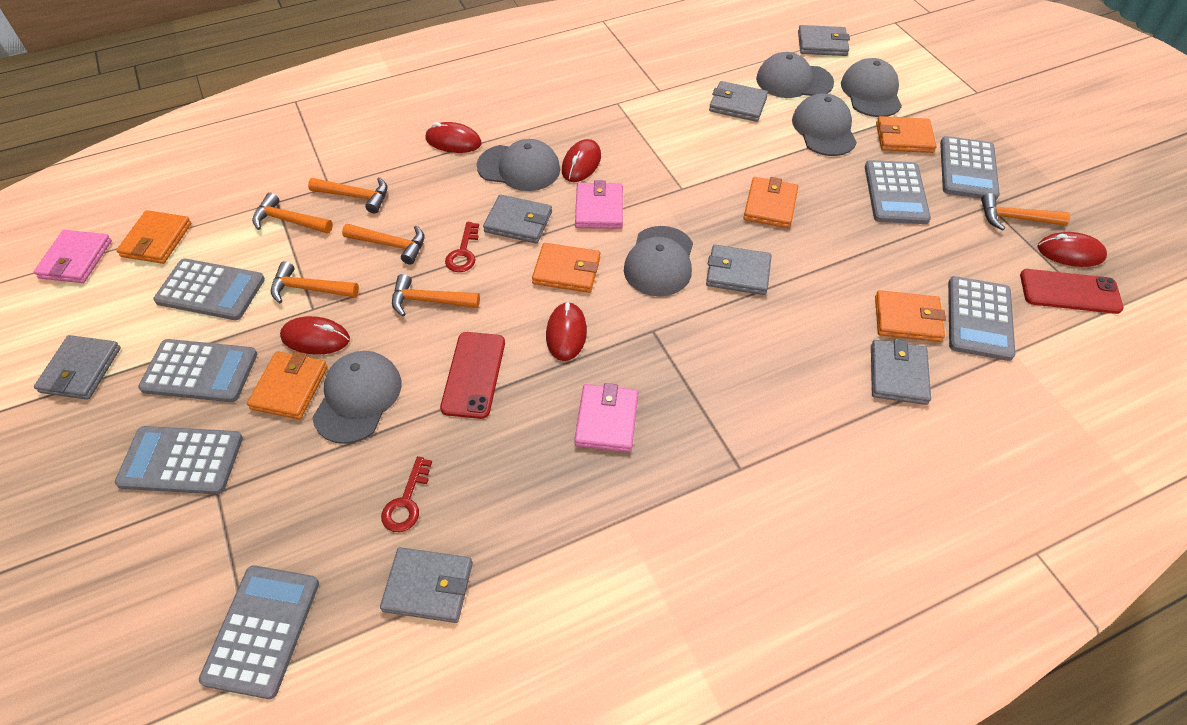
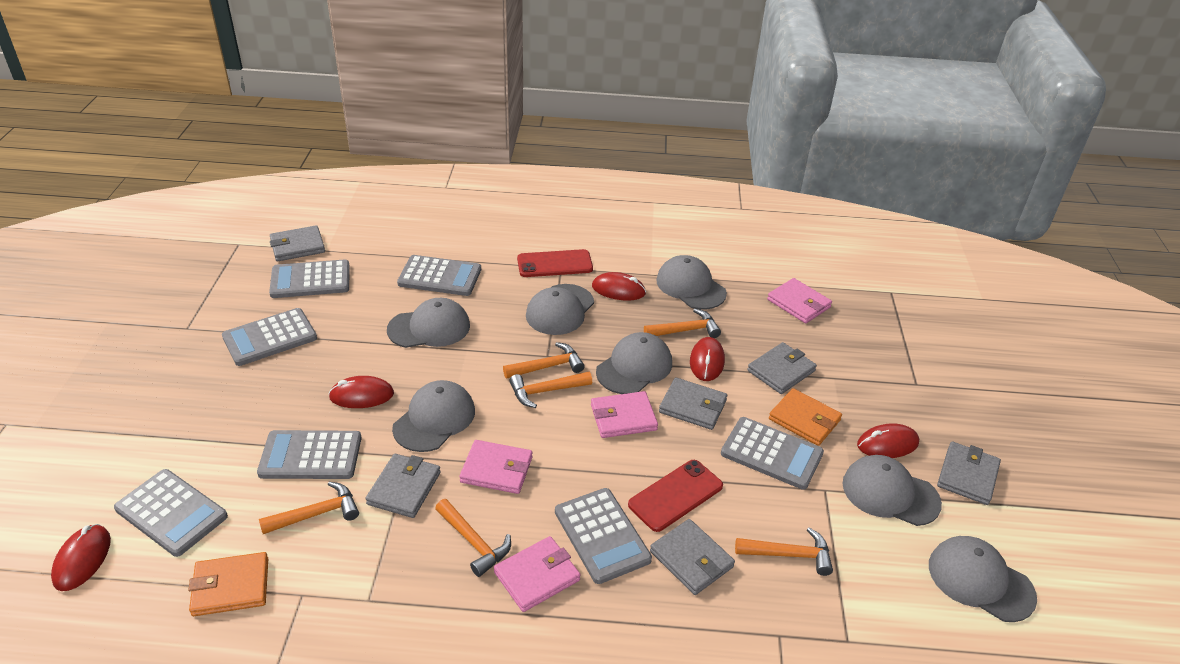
grey cap: [312,351,401,444] [477,139,560,191] [624,226,693,296] [756,52,834,98] [792,93,857,156] [841,58,902,117] = 6 -> [387,298,470,348] [392,380,475,452] [526,284,594,335] [596,332,672,394] [656,255,727,310] [842,455,942,526] [929,536,1037,622] = 7
grey wallet: [34,335,121,400] [380,547,473,623] [483,195,552,244] [706,245,772,295] [709,81,768,122] [798,25,850,56] [871,339,931,405] = 7 -> [270,225,325,261] [365,454,441,518] [650,519,735,595] [659,377,727,430] [747,342,817,394] [937,442,1001,505] = 6
orange wallet: [116,210,192,264] [247,351,328,419] [532,243,600,293] [743,177,798,228] [875,290,946,342] [876,116,937,153] = 6 -> [188,552,268,616] [769,388,842,446] = 2
pink wallet: [34,230,112,283] [574,383,639,452] [575,180,623,229] = 3 -> [459,440,532,494] [494,536,581,612] [591,391,658,438] [767,278,832,323] = 4
red key: [381,456,432,532] [445,222,479,272] = 2 -> none = 0

